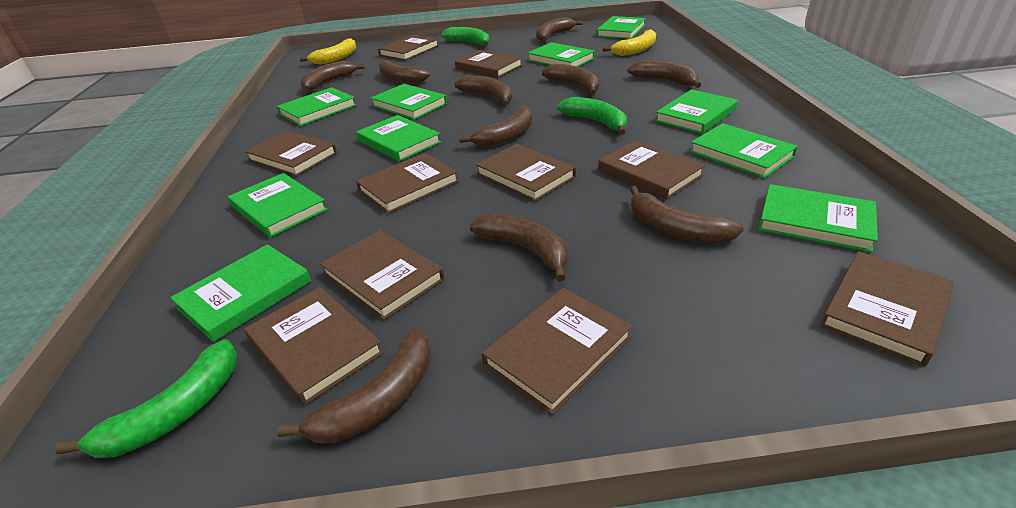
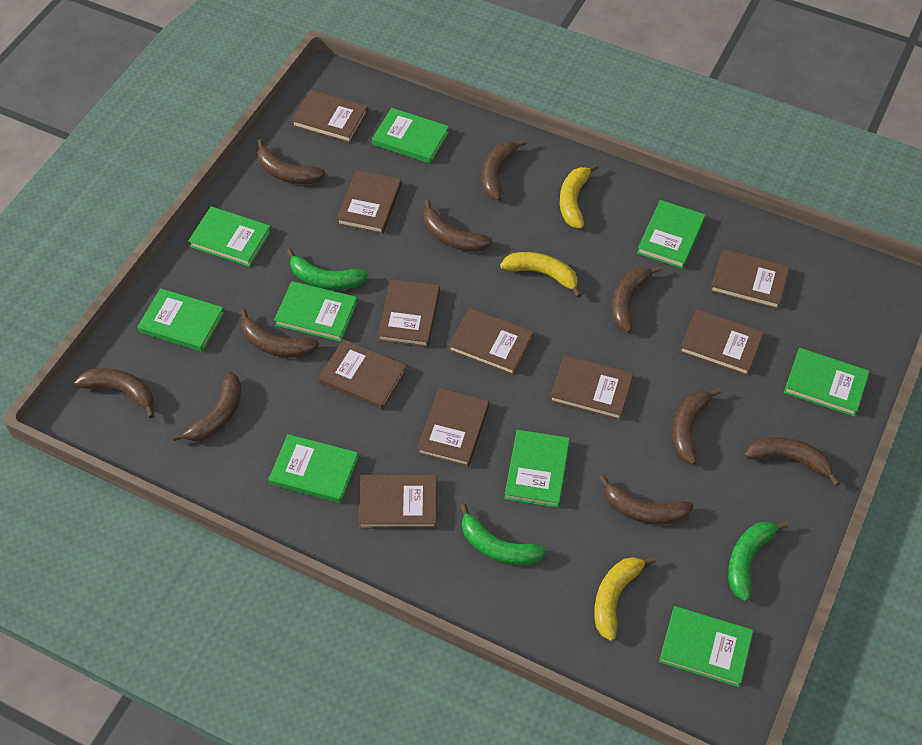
green book: [170,244,311,342] [228,173,328,237] [277,87,356,126] [356,115,441,162] [371,84,447,120] [527,42,595,67] [596,16,646,39] [655,89,738,134] [690,123,798,178] [758,184,878,253] = 10 -> [138,288,224,352] [188,206,271,267] [269,434,359,503] [274,281,358,342] [372,108,449,164] [504,430,570,508] [637,200,706,269] [659,606,753,687] [784,348,870,417] = 9
yellow banana: [300,38,357,65] [603,29,656,56] = 2 -> [500,252,582,298] [560,164,599,228] [594,556,655,641] = 3

